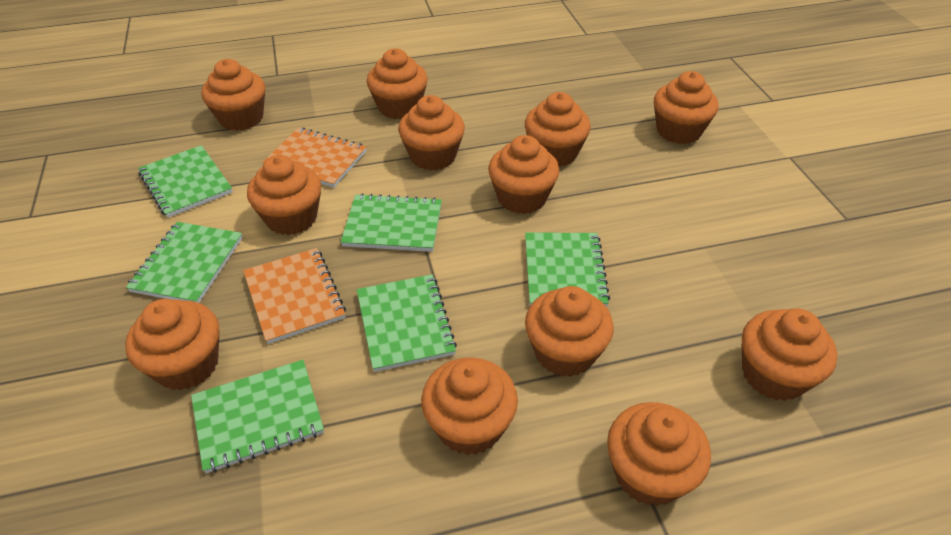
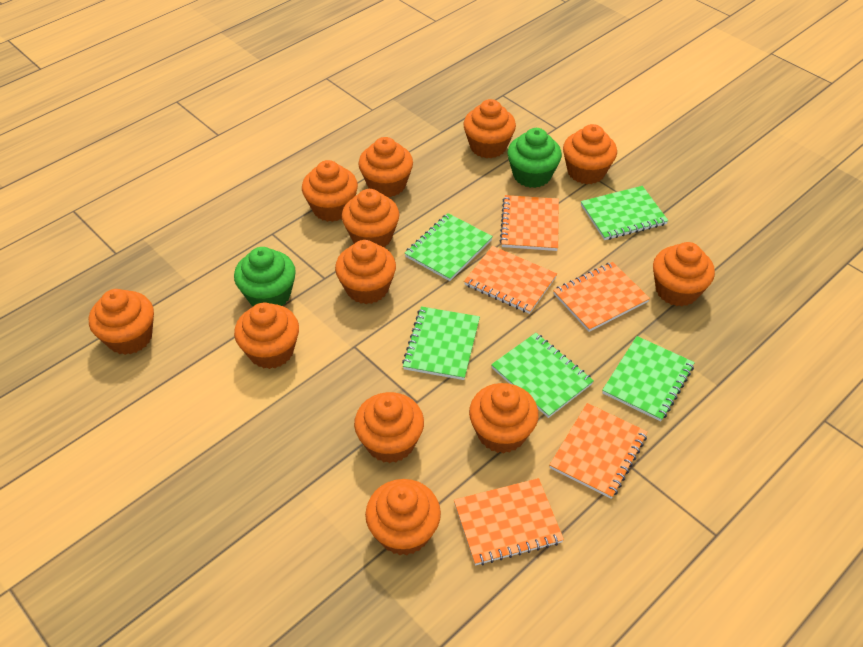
green cupcake: none = 0 -> [234,247,296,306] [507,128,562,188] = 2
green notebook: [126,222,243,303] [138,145,233,218] [191,360,324,474] [341,193,442,252] [357,275,457,372] [525,233,610,307] = 6 -> [402,306,480,380] [405,213,493,281] [491,333,594,418] [581,186,668,240] [602,336,695,422] = 5
orange notebook: [243,248,346,344] [262,128,367,188] = 2 -> [454,478,564,566] [464,246,557,314] [500,195,559,251] [549,403,648,499] [553,262,650,332] = 5

